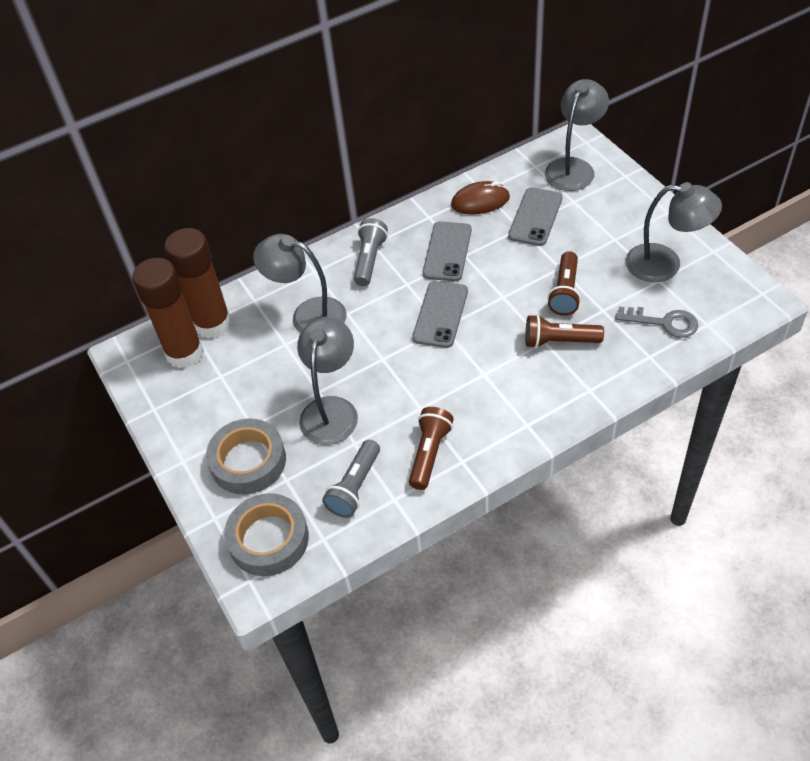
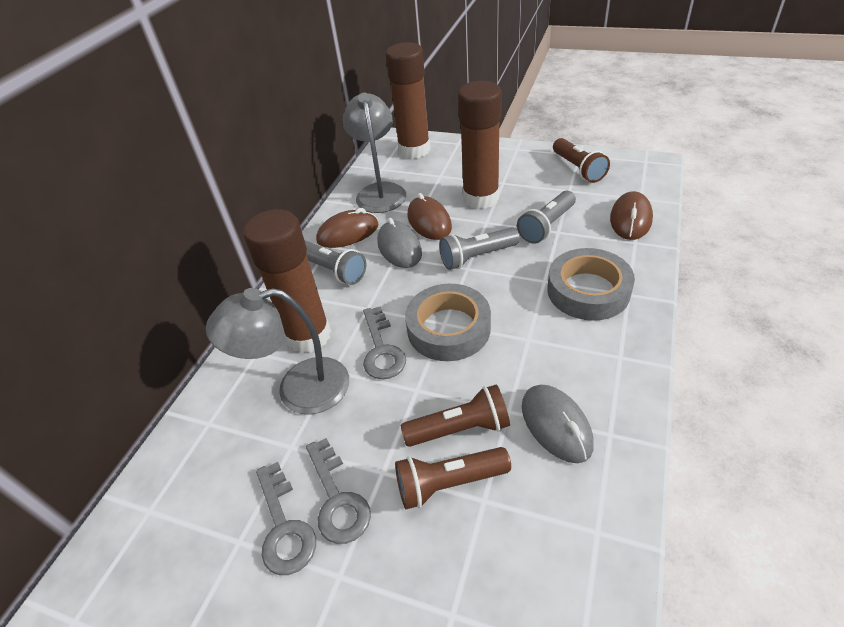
brown glue stick: [132,258,204,368] [164,228,231,339] = 2 -> [243,209,331,353] [386,42,430,159] [458,81,502,209] = 3
brown mouse: [451,181,510,215] = 1 -> [316,208,379,248] [408,193,452,240] [610,191,653,240] = 3
grey flashlight: [322,440,380,518] [354,218,388,286] = 2 -> [305,241,366,285] [439,227,520,270] [517,191,576,244] = 3
grey key: [615,307,698,338] = 1 -> [256,462,316,575] [306,438,371,544] [363,306,406,379] = 3
grey lamp: [253,234,347,333] [297,317,358,445] [545,79,609,191] [626,182,722,282] = 4 -> [206,288,349,415] [342,93,406,213] = 2
grey mouse: none = 0 -> [377,218,422,268] [522,385,594,463] = 2
grey phone: [412,281,468,348] [423,221,472,281] [508,187,563,246] = 3 -> none = 0

